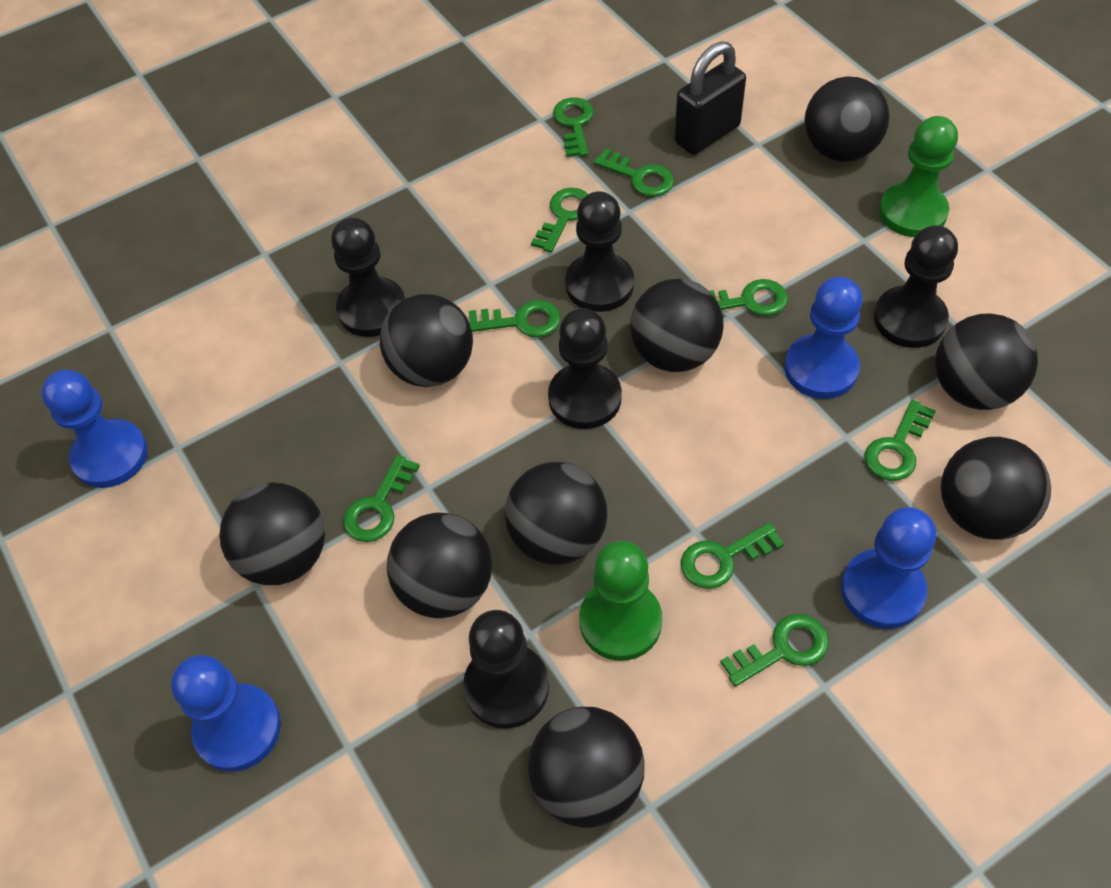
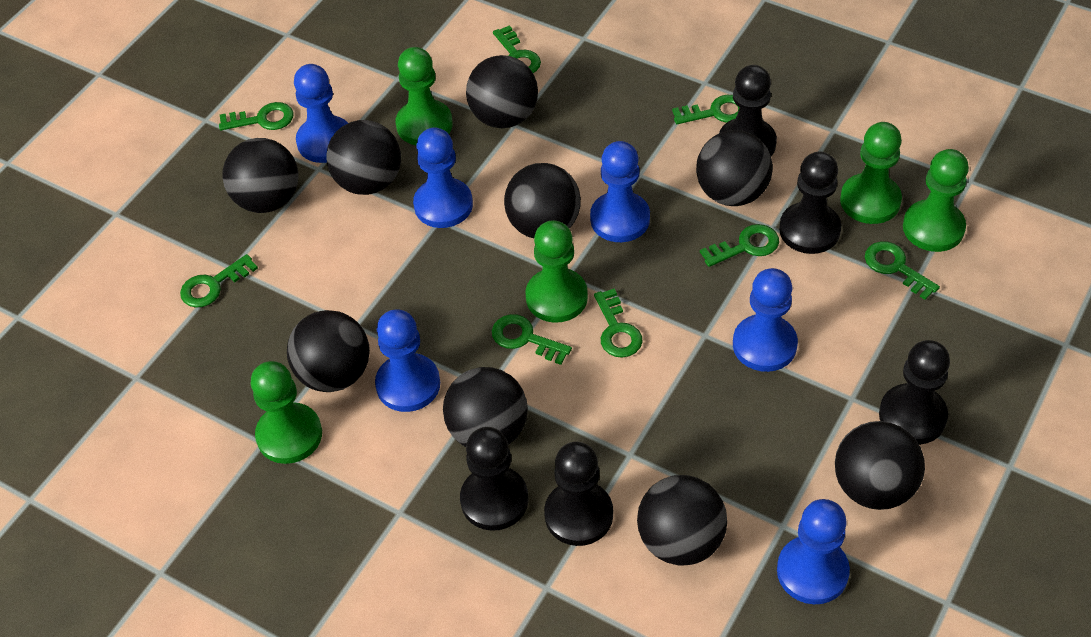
black padlock: [674,42,746,155] = 1 -> none = 0
blue pawn: [41,370,148,488] [171,655,281,772] [784,277,863,399] [841,507,936,629] = 4 -> [294,64,348,163] [375,310,440,412] [413,127,473,228] [590,141,650,242] [733,268,798,372] [777,499,850,604] = 6
green key: [343,455,420,542] [469,300,561,338] [531,188,588,253] [553,97,594,157] [594,148,674,197] [681,522,784,589] [709,279,788,316] [720,614,829,687] [865,400,936,481] = 9 -> [180,254,258,308] [219,102,294,130] [492,314,572,365] [493,25,541,73] [594,289,642,358] [672,95,739,124] [700,224,779,267] [865,241,940,300] = 8
green pawn: [579,541,662,661] [879,116,958,237] = 2 -> [251,361,322,464] [396,47,453,146] [526,220,588,323] [840,122,902,224] [903,149,969,252] = 5

